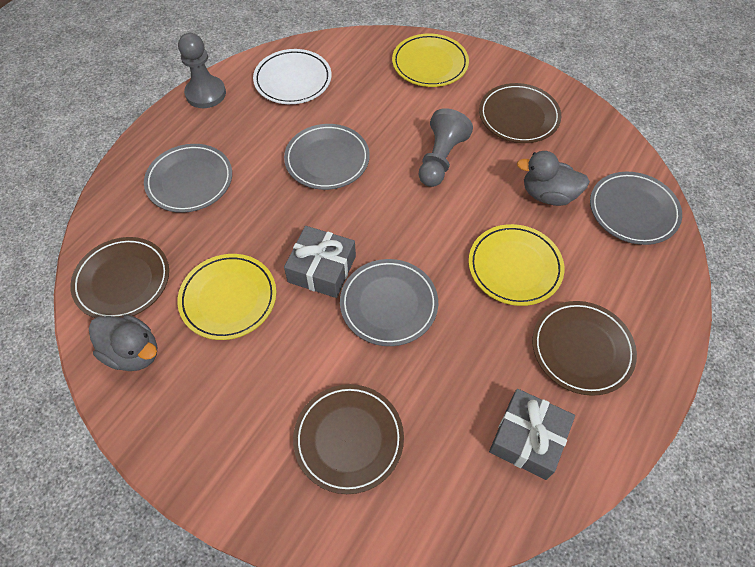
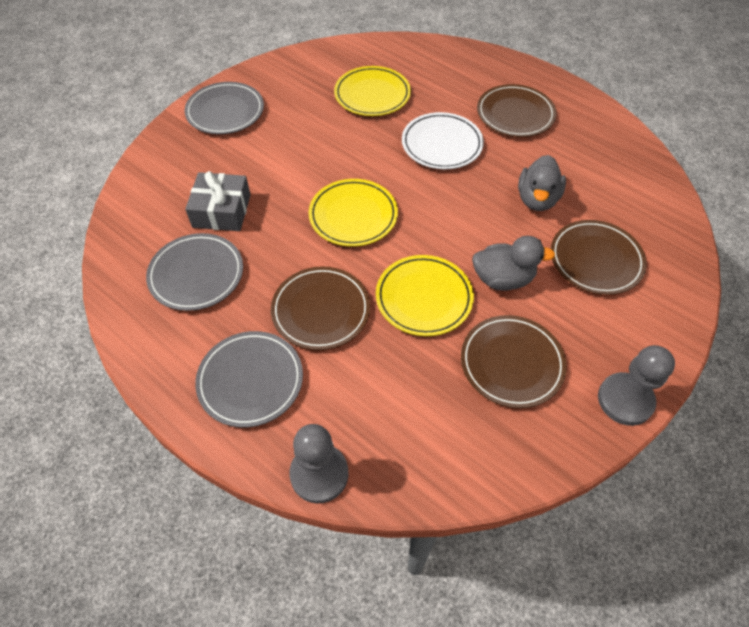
grey gift: [284,226,356,298] [489,389,575,480] = 2 -> [185,171,251,231] = 1
grey plate: [144,144,232,213] [284,124,370,190] [340,259,438,346] [590,172,682,245] = 4 -> [146,233,243,311] [185,82,264,134] [195,331,303,427] = 3

